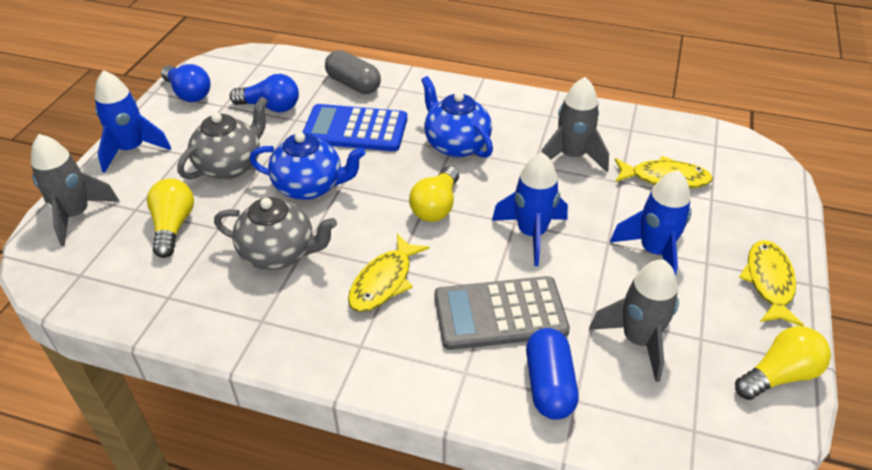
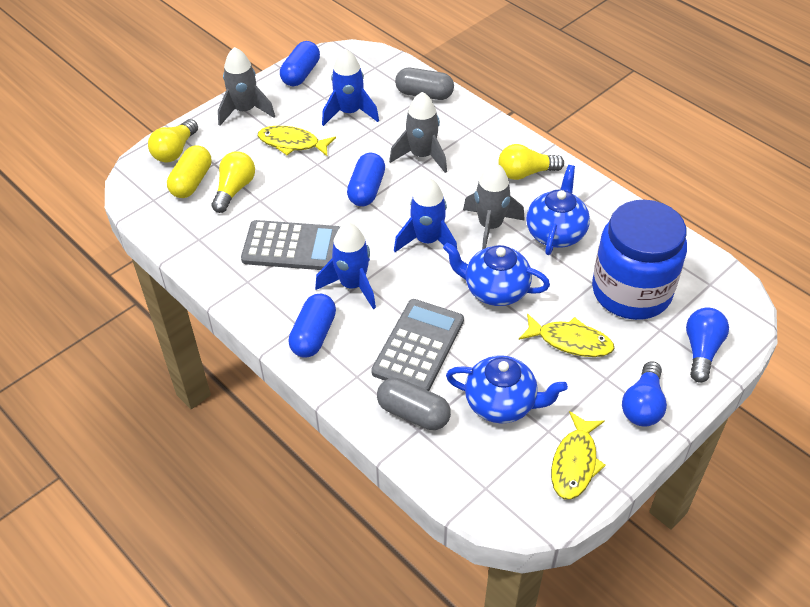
blue calculator: [302,104,407,151] = 1 -> none = 0
blue capsule: [526,328,578,420] = 1 -> [280,41,320,87] [289,294,336,358] [347,153,385,206] = 3
blue jar: none = 0 -> [592,200,687,320] = 1
blue teapot: [249,132,365,200] [421,76,493,158] = 2 -> [443,242,550,306] [446,355,568,423] [526,165,590,255] = 3
grey calculator: [435,276,570,350] = 1 -> [241,220,340,270] [371,299,464,391] = 2
grey capsule: [325,50,381,94] = 1 -> [377,378,451,430] [395,68,454,100] = 2
grey teapot: [178,96,268,179] [214,197,337,270] = 2 -> none = 0
yellow capsule: none = 0 -> [167,145,211,198] = 1

